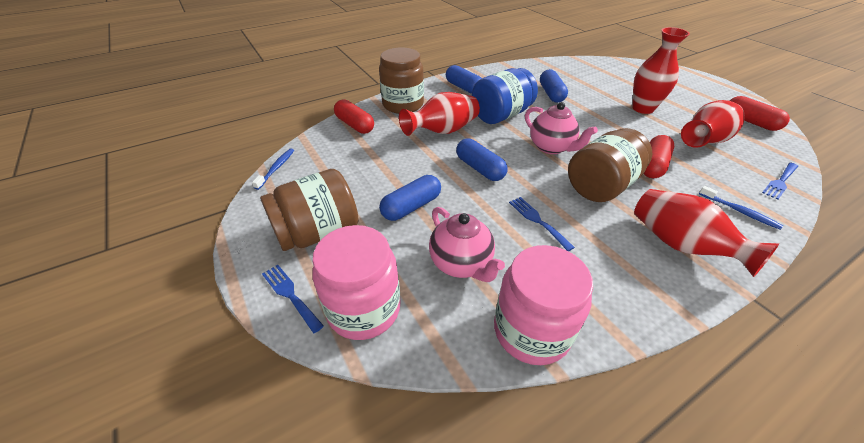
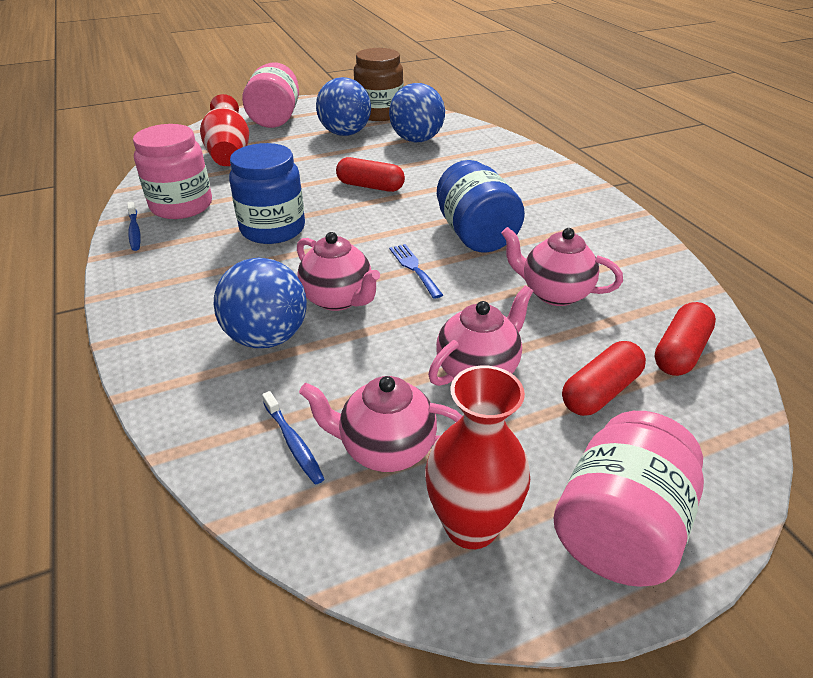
blue ball: none = 0 -> [214,257,307,348] [316,77,371,136] [389,83,445,142] = 3
blue capsule: [379,175,441,221] [446,65,482,94] [456,138,507,181] [540,69,568,103] = 4 -> none = 0
blue fork: [262,265,324,333] [509,197,575,251] [762,163,798,200] = 3 -> [389,244,443,299] = 1
blue jar: [472,68,538,124] = 1 -> [229,143,305,244] [437,160,525,253] = 2
brown jar: [260,169,359,251] [379,48,424,114] [568,128,652,202] = 3 -> [354,48,403,121] = 1
pink jar: [313,225,401,340] [494,245,593,365] = 2 -> [133,124,212,219] [242,62,299,128] [554,411,704,587] = 3
pink teapot: [429,207,505,282] [525,102,598,154] = 2 -> [297,232,380,311] [299,376,462,472] [428,286,533,386] [501,227,623,306] = 4
red vase: [399,92,480,136] [633,27,690,114] [634,189,779,277] [681,100,745,148] = 4 -> [200,94,249,166] [425,365,530,549] = 2

